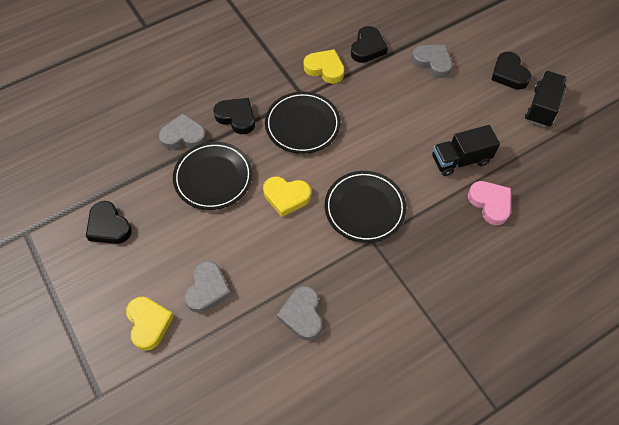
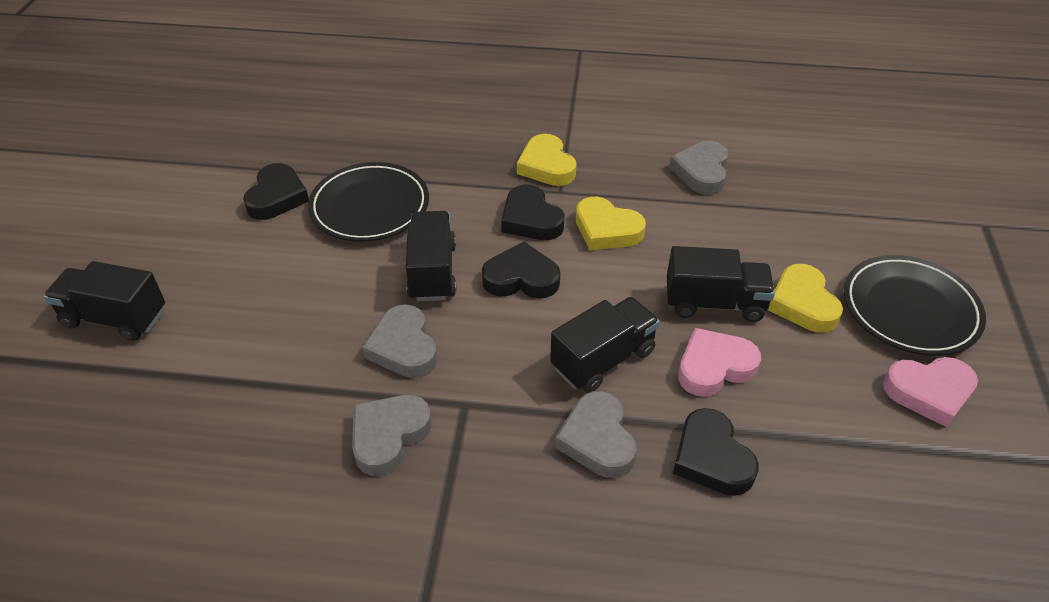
black plate: [173,142,253,210] [265,92,341,154] [325,171,406,243] = 3 -> [308,162,429,242] [843,255,986,356] = 2
black truck: [432,125,500,176] [525,71,567,127] = 2 -> [44,261,165,341] [406,211,456,301] [550,297,660,393] [667,246,775,322] = 4
pink heart: [468,181,511,225] = 1 -> [678,328,761,397] [883,357,978,427] = 2

